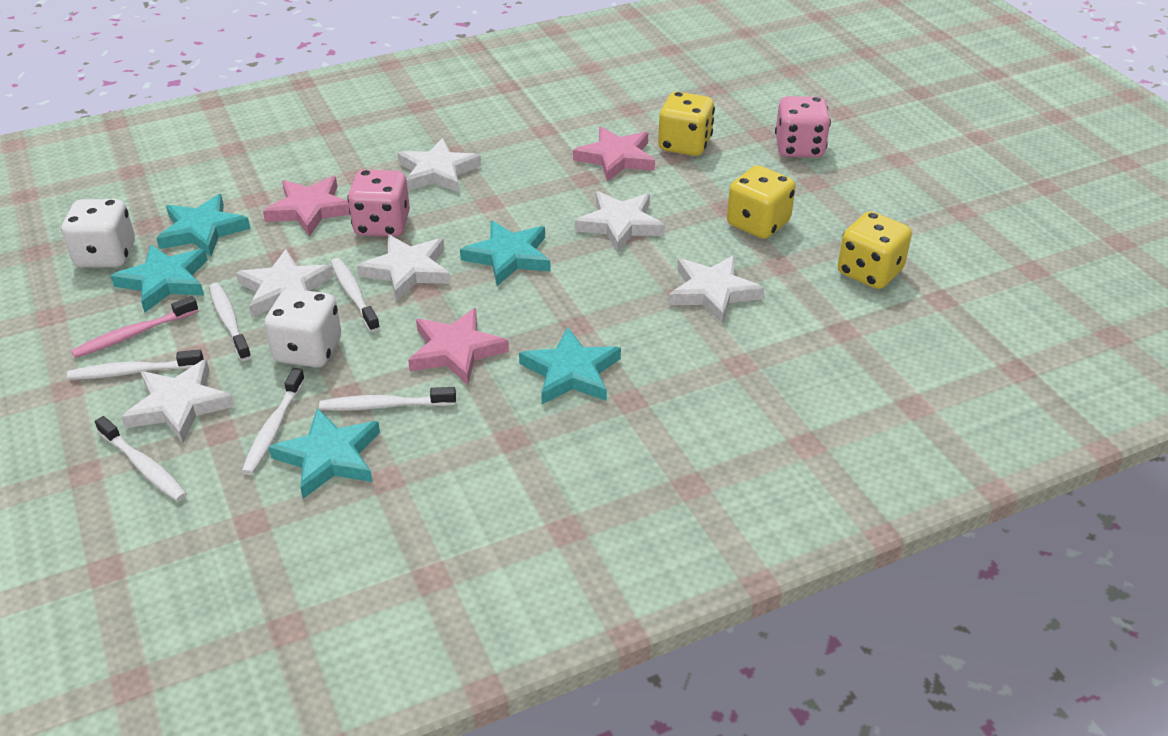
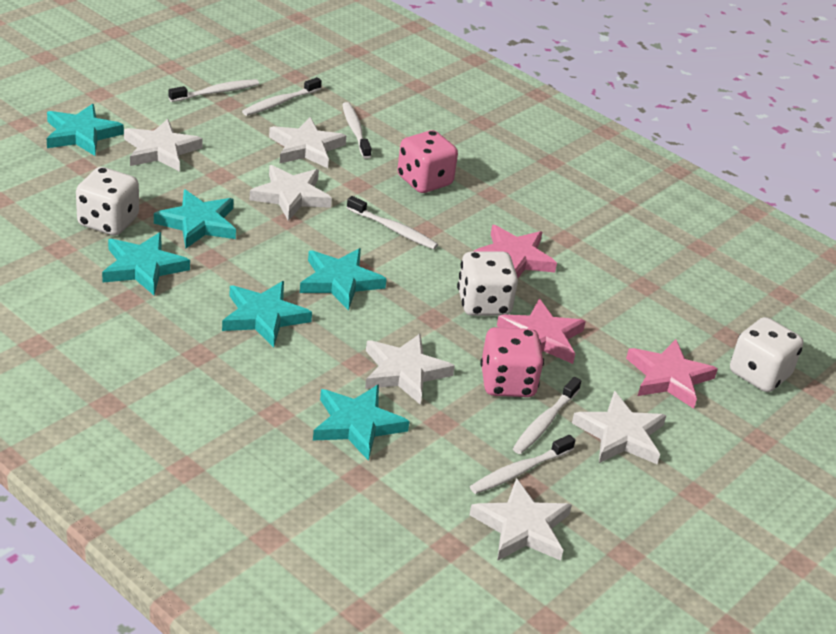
pink toothbrush: [71,296,198,358] = 1 -> none = 0
turquoise star: [111,244,208,312] [156,194,250,256] [269,408,380,499] [460,220,551,286] [519,327,621,404] = 5 -> [47,104,124,156] [102,232,190,295] [154,189,236,248] [222,281,312,347] [300,248,387,311] [313,384,410,461] = 6
white dice: [61,199,135,267] [264,288,341,368] = 2 -> [76,167,139,236] [457,251,518,316] [730,317,803,392] = 3
yellow dice: [658,92,715,156] [727,165,795,239] [838,211,912,289] = 3 -> none = 0

